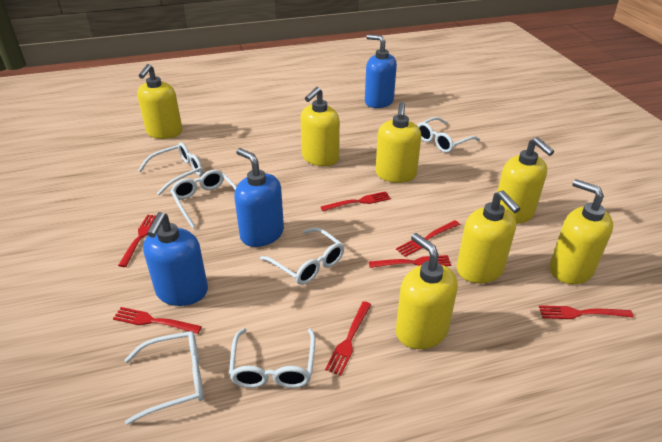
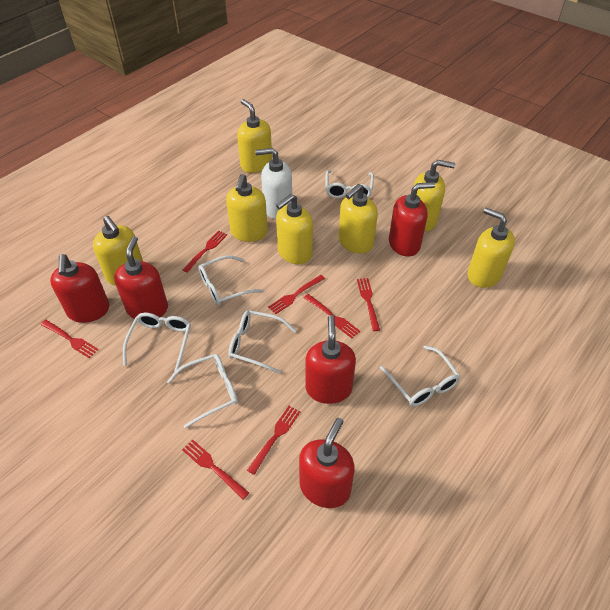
blue soap dispenser: [143,212,208,306] [234,148,284,247] [365,34,397,108] = 3 -> none = 0
red soap dispenser: none = 0 -> [50,254,109,323] [114,236,168,319] [299,418,355,508] [305,315,356,404] [389,182,435,257] = 5
white soap dispenser: none = 0 -> [255,148,292,219] = 1

